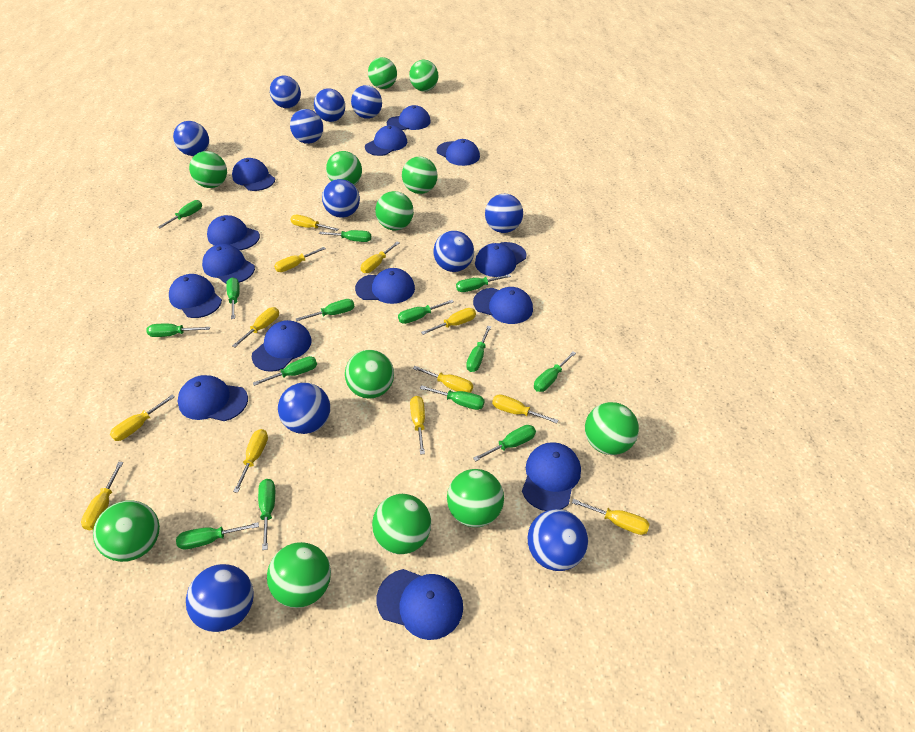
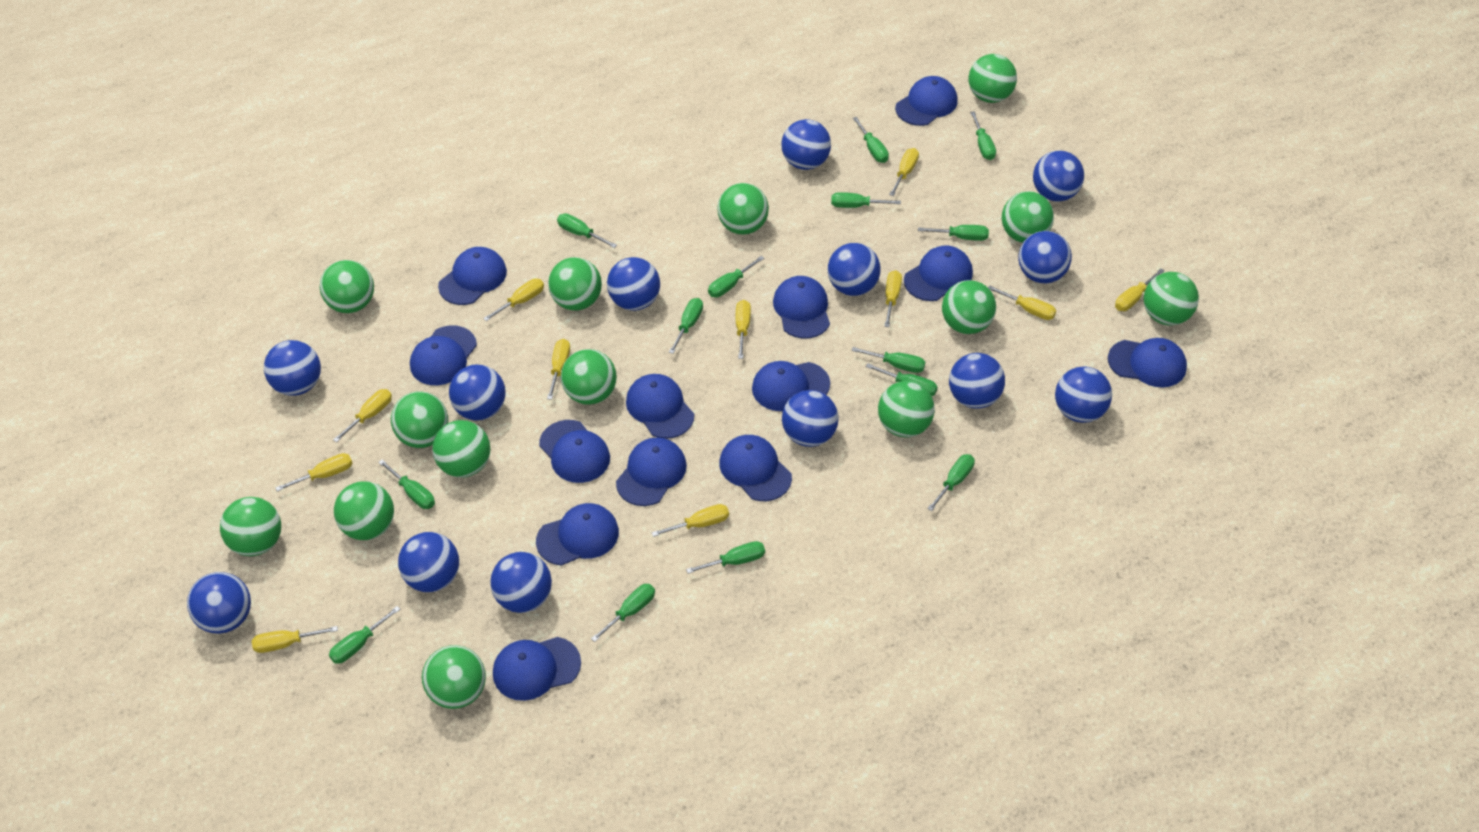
blue ball: [173,121,209,156] [186,564,254,632] [270,76,301,108] [278,383,330,434] [290,109,323,144] [314,88,345,122] [322,179,360,218] [351,85,382,119] [433,231,474,272] [485,194,523,233] [528,509,588,571] = 11 -> [187,572,251,634] [264,340,321,396] [398,532,459,592] [449,365,506,420] [490,552,552,613] [607,257,660,311] [781,119,831,170] [782,390,838,447] [828,243,880,296] [949,353,1005,409] [1018,231,1072,283] [1033,150,1084,202] [1055,367,1112,423] = 13
blue cap: [169,274,222,318] [178,375,248,421] [202,244,255,284] [207,215,260,250] [232,158,275,191] [252,320,312,372] [355,268,415,304] [365,125,407,156] [377,569,463,640] [387,105,431,130] [436,139,480,166] [473,287,533,324] [475,242,527,277] [522,442,581,511] = 14 -> [410,325,477,385] [438,247,507,305] [493,637,581,701] [536,503,619,566] [539,420,610,483] [616,438,687,506] [626,374,694,439] [719,435,792,501] [752,361,830,411] [773,276,830,339] [895,76,958,126] [904,246,973,301] [1108,338,1187,387] = 13
green ball: [93,500,160,562] [189,151,227,188] [267,542,331,608] [326,151,362,185] [345,350,394,399] [368,57,397,89] [372,494,431,554] [375,191,414,230] [402,157,438,194] [409,60,438,91] [447,469,504,527] [585,402,639,455] = 12 -> [220,497,281,556] [320,260,374,313] [334,481,394,540] [391,391,448,448] [422,645,486,709] [432,420,491,478] [548,257,602,311] [561,349,617,405] [717,183,769,235] [878,381,935,437] [942,280,996,334] [969,54,1017,103] [1002,191,1054,243] [1144,272,1199,326] = 14
yellow screwdriver: [81,462,123,530] [110,395,175,441] [232,307,279,347] [233,429,268,493] [274,247,326,272] [291,215,338,231] [361,242,399,273] [410,396,425,455] [413,366,473,393] [421,308,476,335] [492,394,558,424] [572,499,650,535] = 12 -> [252,626,338,653] [275,453,352,492] [333,389,392,442] [483,279,544,321] [547,339,570,400] [651,504,729,537] [736,300,751,359] [884,270,902,327] [889,148,919,196] [988,285,1056,320] [1115,268,1165,311] = 11

